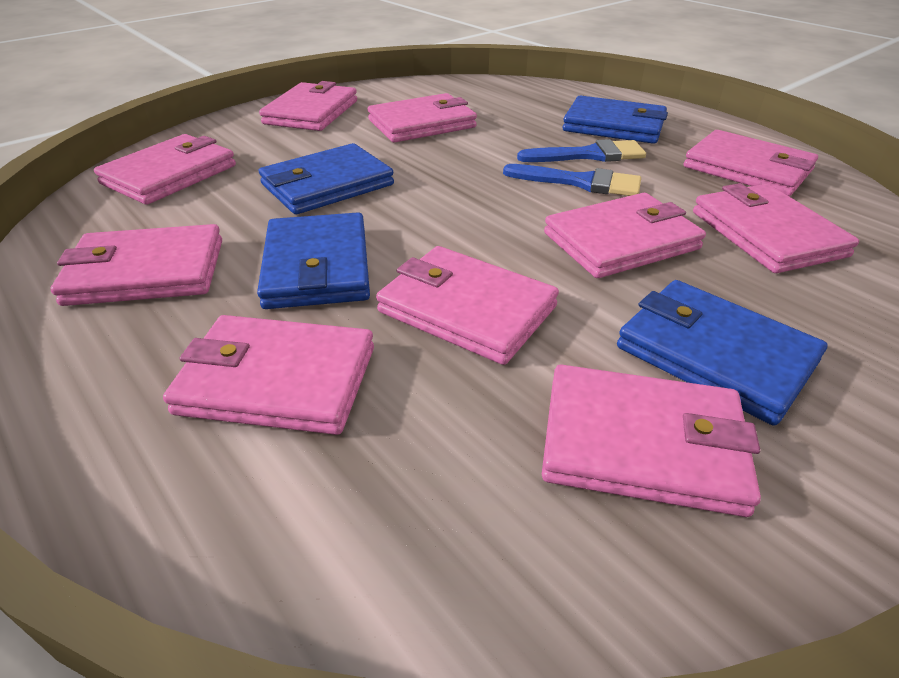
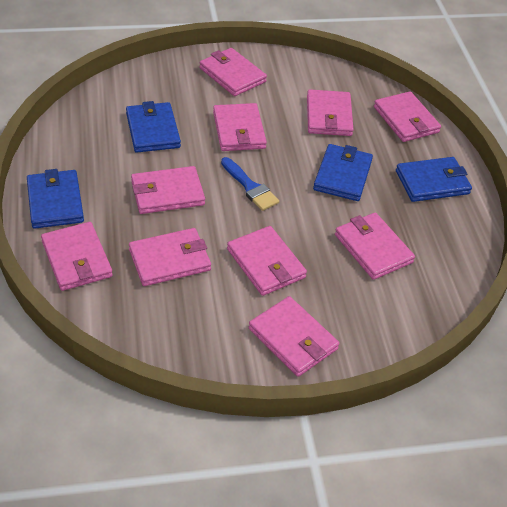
blue brush: [503,164,641,196] [517,139,646,162] = 2 -> [221,157,279,211] = 1

